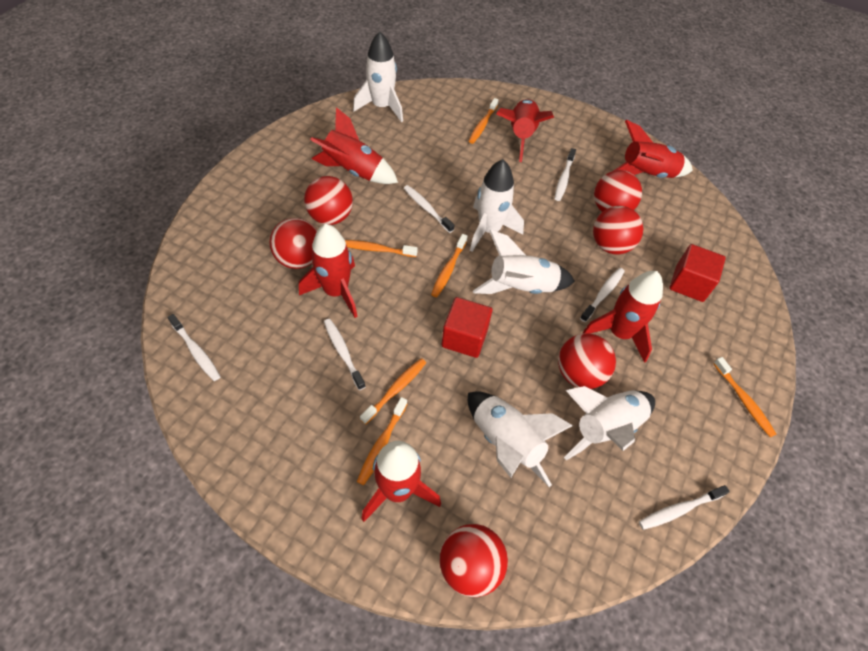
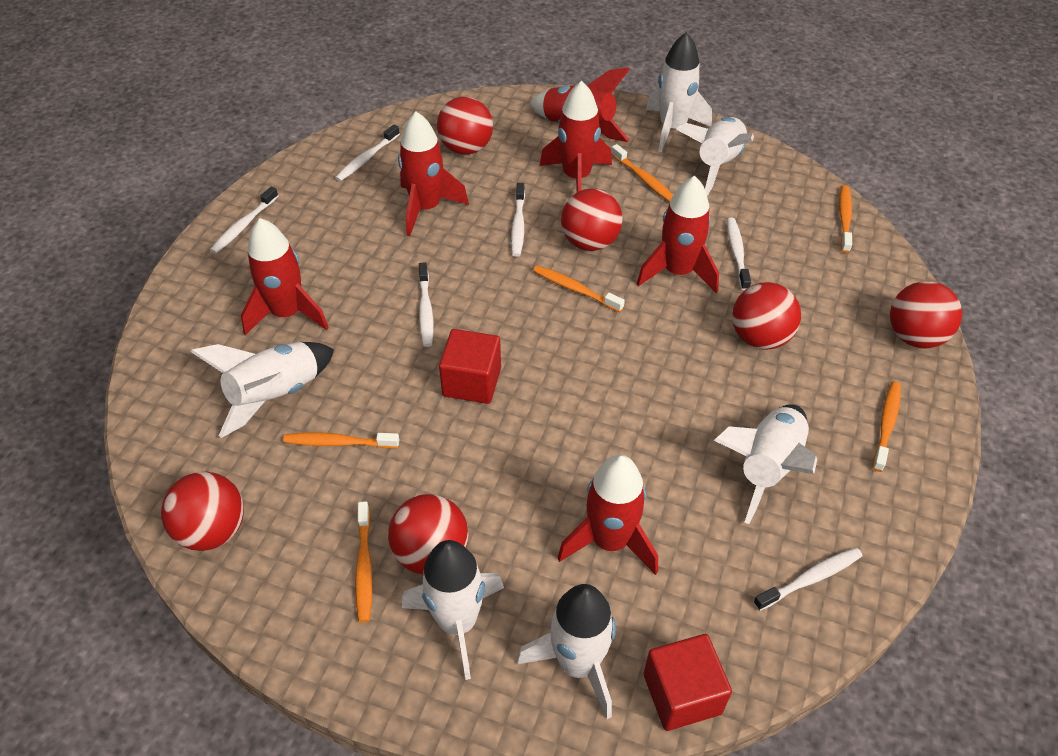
white rocket: [353,32,403,122] [468,391,573,487] [470,159,524,252] [473,230,575,294] [564,386,655,460] = 5 -> [191,342,334,438] [402,540,504,680] [517,584,616,719] [646,32,712,152] [676,117,754,196] [714,404,817,524] = 6

